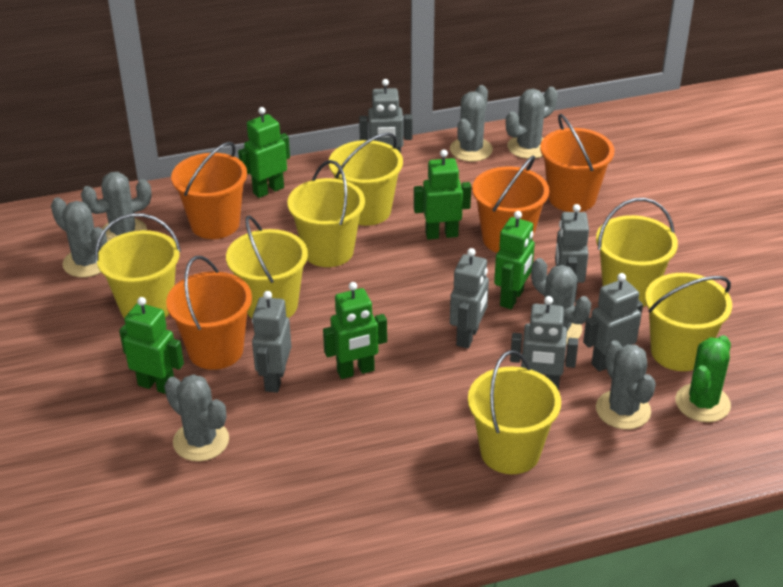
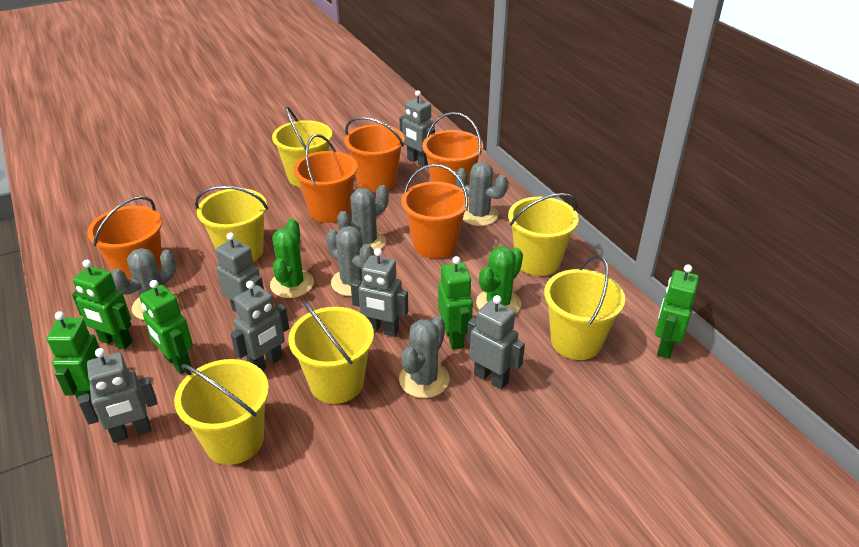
green cactus: [675,335,731,422] = 1 -> [270,219,314,298] [476,246,523,314] = 2
grey cactus: [51,197,107,277] [81,172,152,242] [164,374,229,461] [450,85,493,162] [506,87,558,159] [531,258,591,345] [596,340,656,429] = 7 -> [111,248,179,320] [326,226,374,296] [337,185,389,251] [399,316,449,398] [456,162,508,226] = 5
orange bucket: [166,256,252,370] [171,142,247,239] [472,156,549,253] [540,114,615,212] = 4 -> [87,196,162,279] [293,134,358,223] [344,117,405,192] [401,164,469,259] [422,112,483,185] = 5
yellow bucket: [95,213,181,318] [226,216,308,318] [287,160,365,267] [329,133,403,226] [468,351,561,474] [596,198,678,307] [645,273,732,371] = 7 -> [174,359,269,465] [195,186,268,262] [272,106,332,187] [288,300,374,404] [508,193,579,276] [544,255,625,360] = 6

